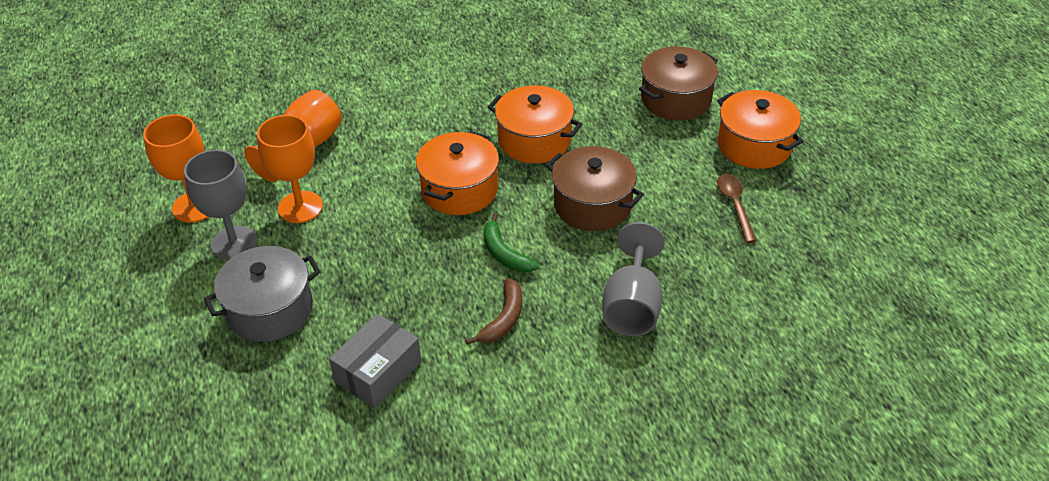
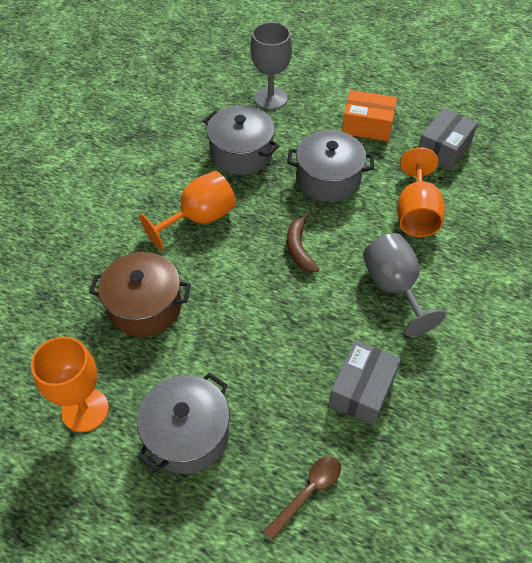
brown pot: [546,146,644,231] [639,46,718,120] = 2 -> [89,252,191,337] = 1
green banana: [483,213,539,273] = 1 -> none = 0
grey box: [329,314,422,408] = 1 -> [328,340,401,426] [418,108,478,170] = 2
grey pot: [204,246,321,342] = 1 -> [137,373,230,474] [203,106,279,175] [287,130,374,202] = 3
orange box: none = 0 -> [342,90,397,141] = 1
orange pot: [416,131,499,215] [488,85,582,163] [717,90,803,169] = 3 -> none = 0

